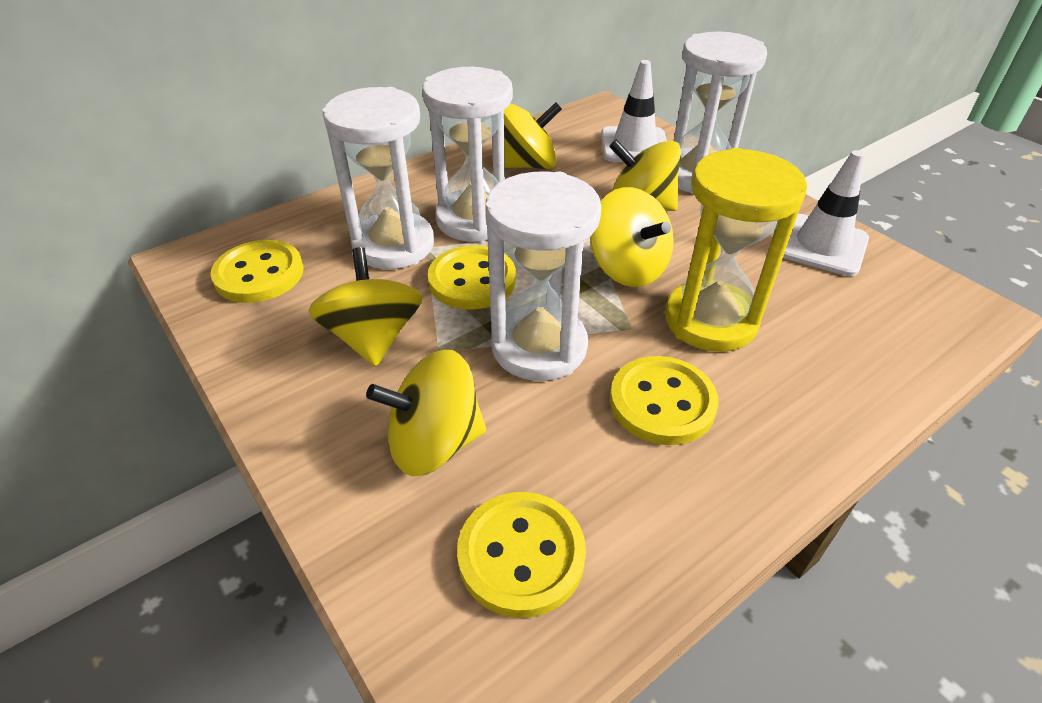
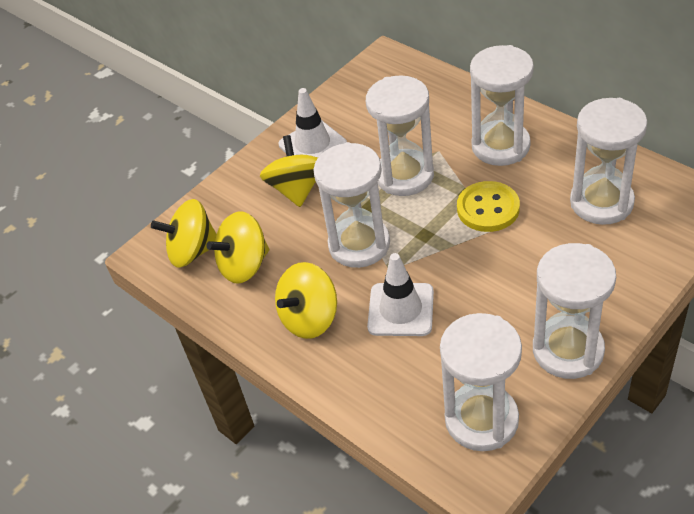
white hourglass: [323,87,434,269] [422,67,513,242] [486,172,602,381] [674,31,767,194] = 4 -> [313,142,390,268] [366,76,434,196] [440,313,522,451] [470,45,534,166] [533,243,616,379] [570,98,647,225] = 6
yellow button: [210,240,303,303] [428,245,516,309] [457,492,586,618] [610,356,719,445] = 4 -> [457,181,520,232] = 1
yellow hourglass: [665,148,807,352] = 1 -> none = 0
yellow spinning top: [308,247,423,367] [366,350,486,476] [504,102,562,169] [590,187,674,287] [609,139,681,211] = 5 -> [151,199,216,268] [206,211,269,284] [260,135,318,207] [275,262,337,339] = 4

